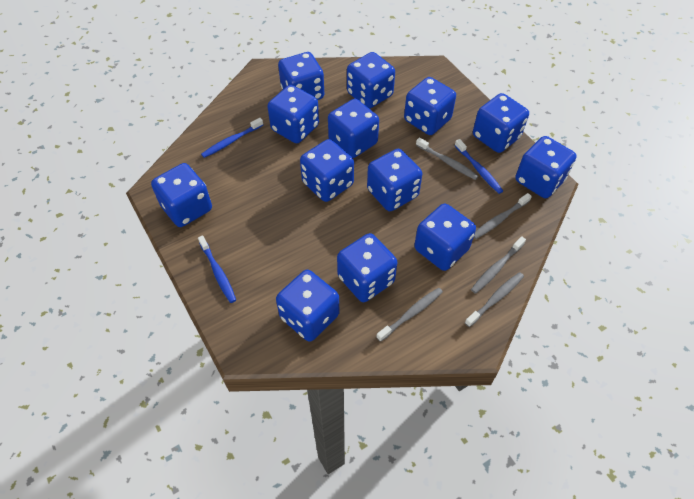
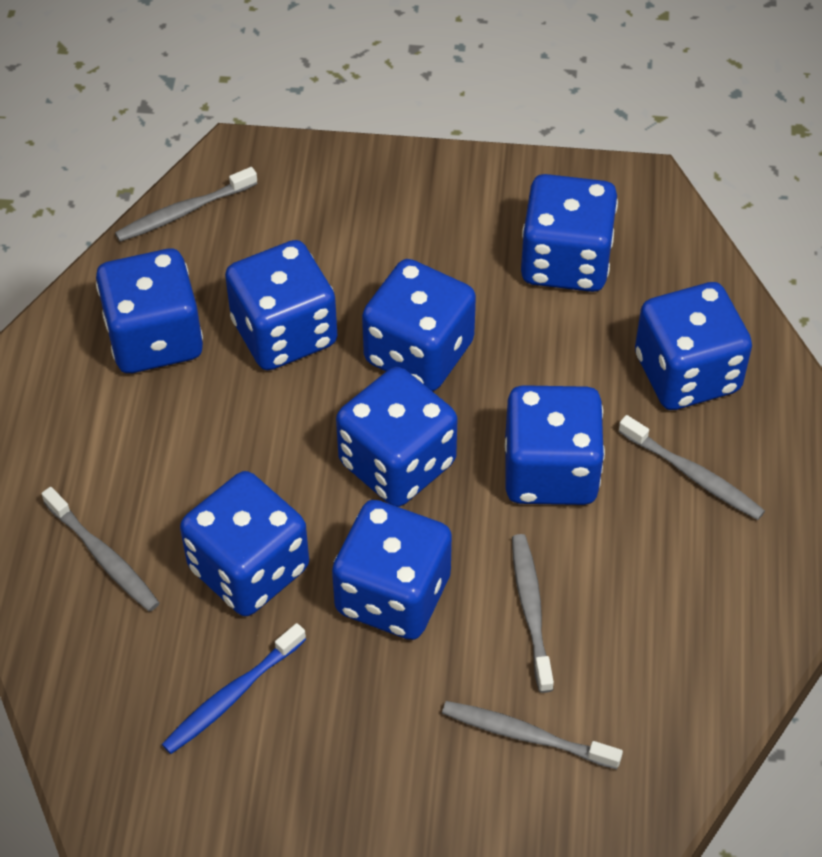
blue dice: [151,163,212,227] [267,85,319,143] [276,270,339,342] [278,52,324,100] [300,139,354,202] [328,99,379,158] [337,233,397,302] [347,52,395,109] [367,149,422,211] [404,77,456,135] [414,203,476,271] [473,93,529,153] [515,136,577,198] = 13 -> [96,249,203,373] [180,471,309,616] [225,240,337,370] [332,500,452,640] [336,367,457,507] [362,259,476,391] [505,385,605,505] [521,174,618,292] [635,282,752,410] = 9
blue toothbrush: [198,235,236,303] [201,118,263,158] [454,139,503,194] = 3 -> [162,623,306,754] = 1

